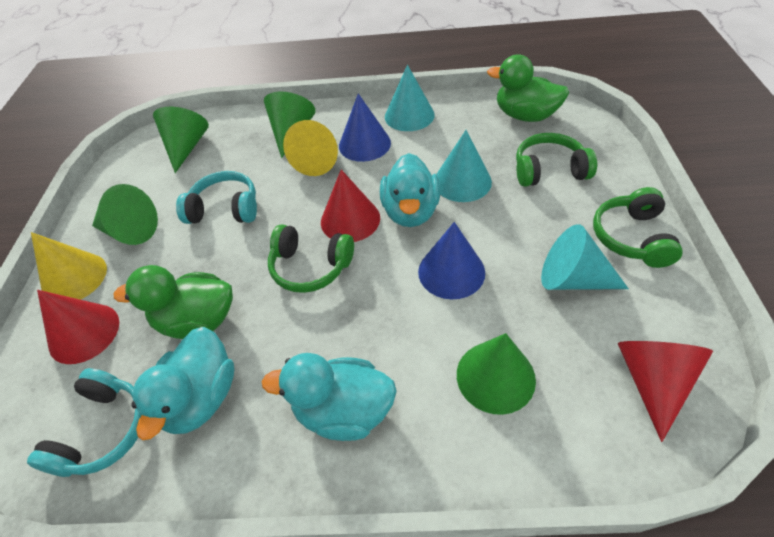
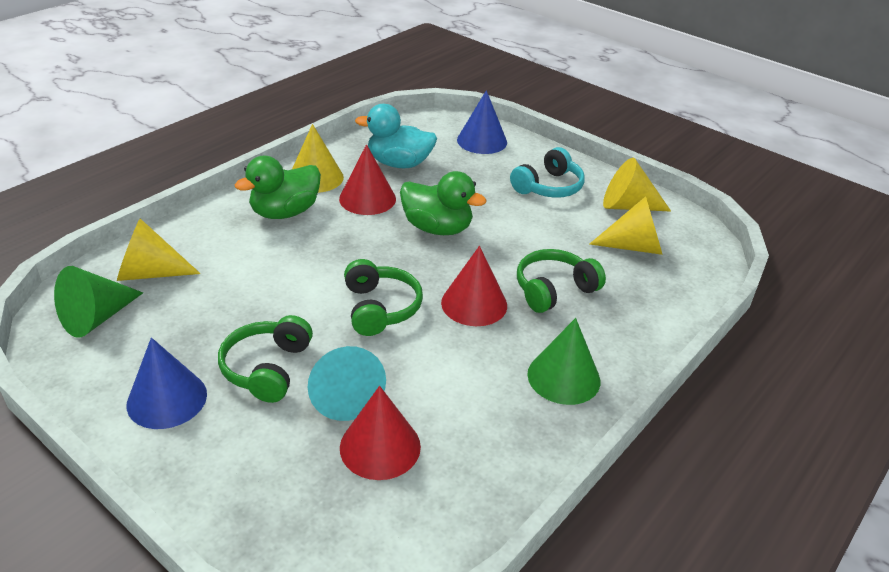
green cone: [92,184,158,245] [153,107,209,173] [264,92,316,158] [457,333,536,415] = 4 -> [54,266,143,338] [527,318,600,405] = 2
turquoise cone: [385,65,435,131] [436,130,492,202] [541,224,629,290] = 3 -> [308,346,386,421] = 1
turquoise duck: [132,327,234,440] [262,353,397,441] [380,153,440,227] = 3 -> [355,104,437,168] = 1
turquoise headphones: [27,368,142,477] [176,171,257,224] = 2 -> [510,147,585,198] = 1
yellow cone: [31,232,107,300] [283,120,338,176] = 2 -> [117,218,201,281] [292,124,344,193] [589,196,663,255] [603,158,671,211] = 4

